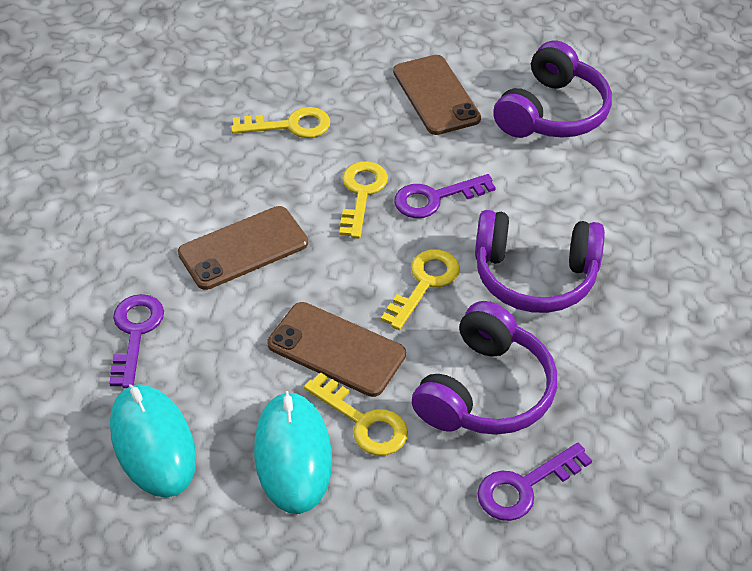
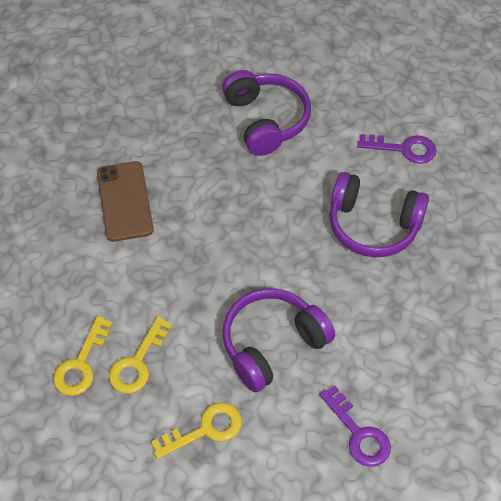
brown phone: [178,206,308,290] [267,302,406,397] [393,55,481,135] = 3 -> [97,161,154,242] = 1
purple key: [109,294,164,388] [394,174,496,218] [477,443,592,521] = 3 -> [320,385,391,467] [357,134,436,164] = 2
turquoise mouse: [110,384,196,498] [254,391,332,514] = 2 -> none = 0
yellow key: [231,107,330,138] [304,373,408,456] [339,161,388,239] [381,249,460,330] = 4 -> [53,316,113,396] [109,316,172,394] [151,402,242,459] = 3

